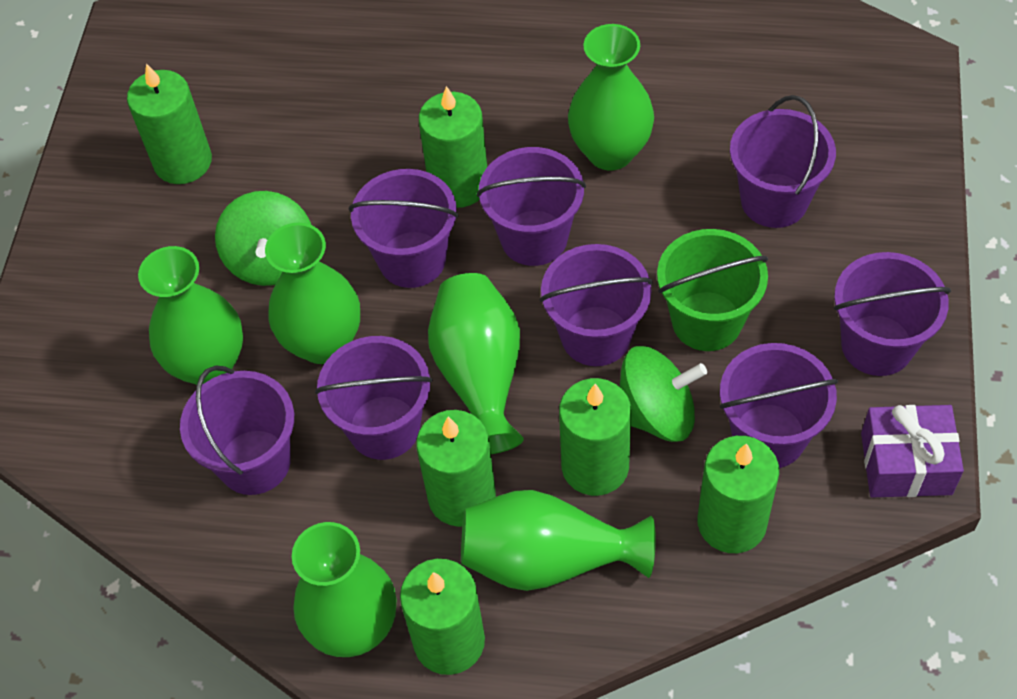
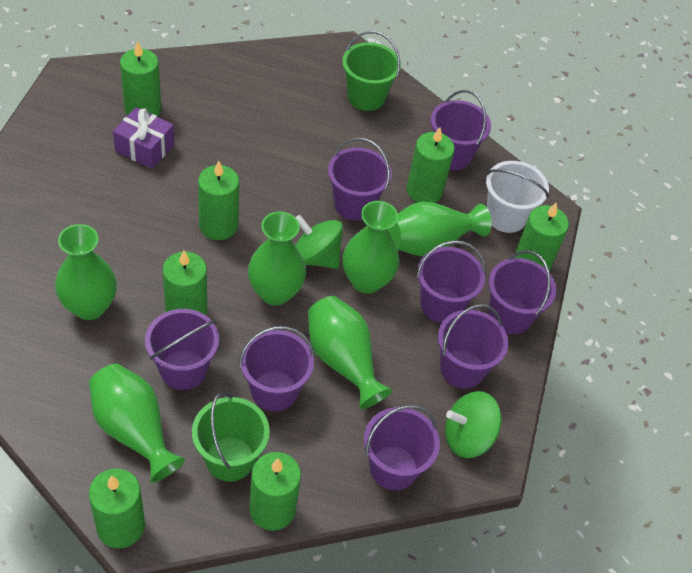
green bucket: [657,229,768,351] = 1 -> [192,392,270,482] [342,31,401,111] = 2
green candle: [127,63,212,184] [400,559,485,675] [416,410,496,527] [419,86,487,208] [559,378,631,496] [697,436,779,553] = 6 -> [89,468,145,549] [120,41,161,116] [163,250,207,315] [198,161,239,240] [249,452,301,531] [407,127,455,203] [514,202,569,271] = 7
white bucket: none = 0 -> [486,161,549,233] = 1

